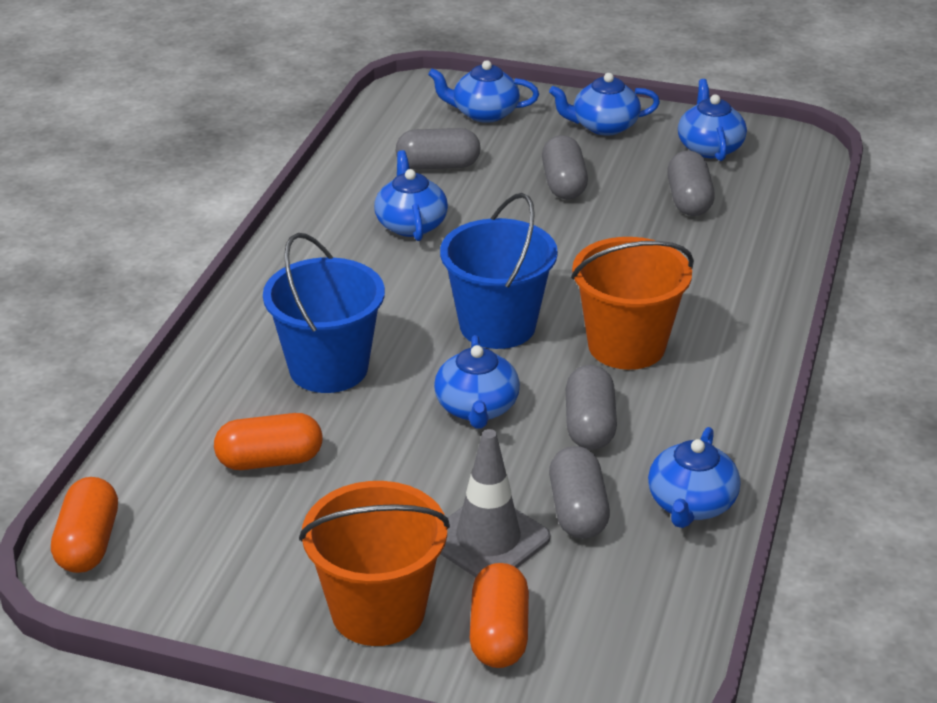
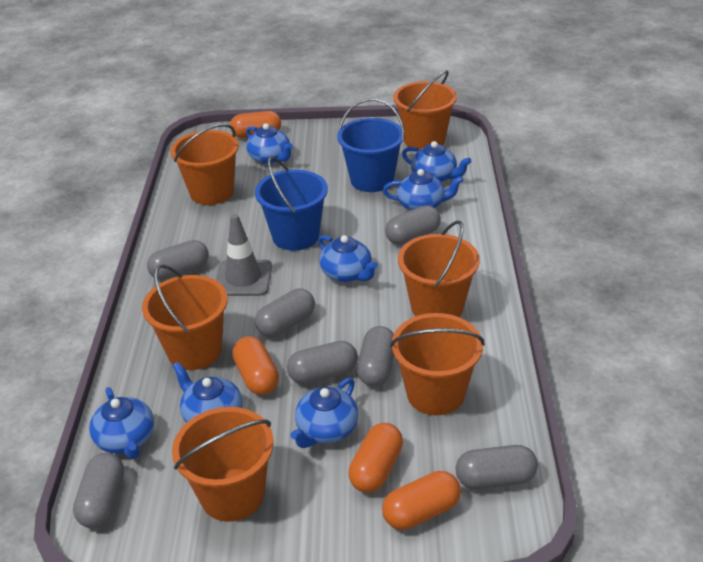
blue teapot: [374,150,448,241] [428,60,539,123] [434,335,520,429] [549,73,660,136] [648,427,740,528] [678,79,747,161] = 6 -> [89,387,154,459] [172,362,243,423] [246,123,293,164] [291,378,358,448] [318,235,378,282] [383,169,463,210] [402,141,471,182] = 7
grey capsule: [396,128,481,170] [542,135,588,200] [549,446,610,539] [566,365,617,450] [667,150,715,216] = 5 -> [73,453,124,528] [147,240,209,280] [255,289,315,337] [287,341,358,384] [357,326,394,386] [385,206,441,245] [456,445,538,489] = 7
orange bucket: [299,481,450,646] [571,237,694,370] = 2 -> [142,264,227,370] [171,124,239,205] [172,407,274,522] [390,313,484,415] [393,70,457,151] [398,220,480,317] = 6
orange capsule: [51,477,118,573] [214,413,323,470] [469,563,529,668] = 3 -> [230,111,281,138] [232,336,279,395] [349,423,403,493] [382,471,461,530] = 4

